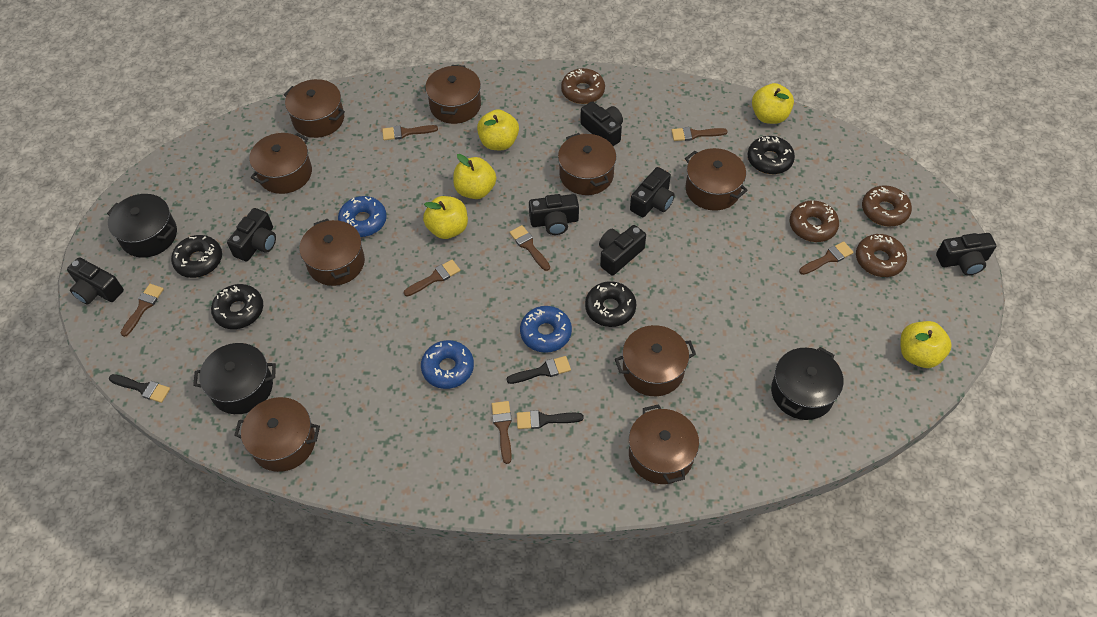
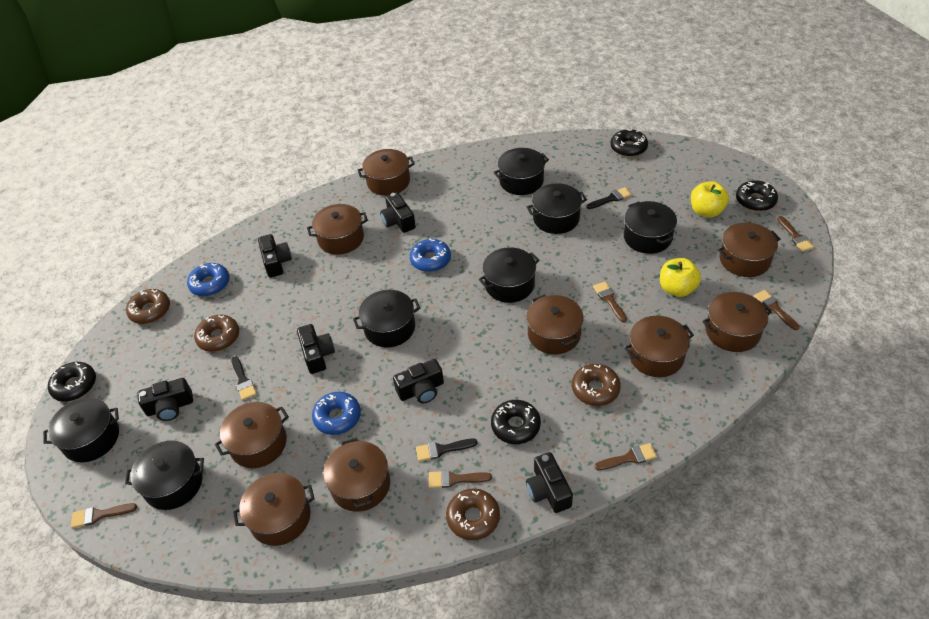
black camera: [67,257,124,305] [227,208,276,262] [529,194,579,235] [580,101,623,146] [599,225,646,276] [630,167,675,217] [936,233,996,276] = 7 -> [138,378,193,421] [258,234,292,278] [297,324,335,374] [380,192,416,233] [393,359,444,404] [526,452,573,513] = 6
black pot: [107,194,177,258] [193,343,276,414] [771,347,844,420] = 3 -> [43,397,119,462] [125,441,204,510] [353,290,421,348] [479,247,540,303] [493,148,549,195] [527,183,587,234] [624,201,677,254] = 7
brown brush: [121,284,164,337] [382,125,438,140] [404,260,460,297] [492,401,512,464] [509,225,550,271] [671,127,728,141] [799,241,854,275] = 7 -> [71,503,137,528] [429,470,492,488] [593,282,627,322] [595,443,657,470] [754,290,800,330] [777,216,814,252] = 6
yellow apple: [423,196,468,239] [453,154,496,199] [477,109,519,150] [752,83,794,124] [900,321,952,368] = 5 -> [660,258,701,297] [691,181,729,218] = 2

